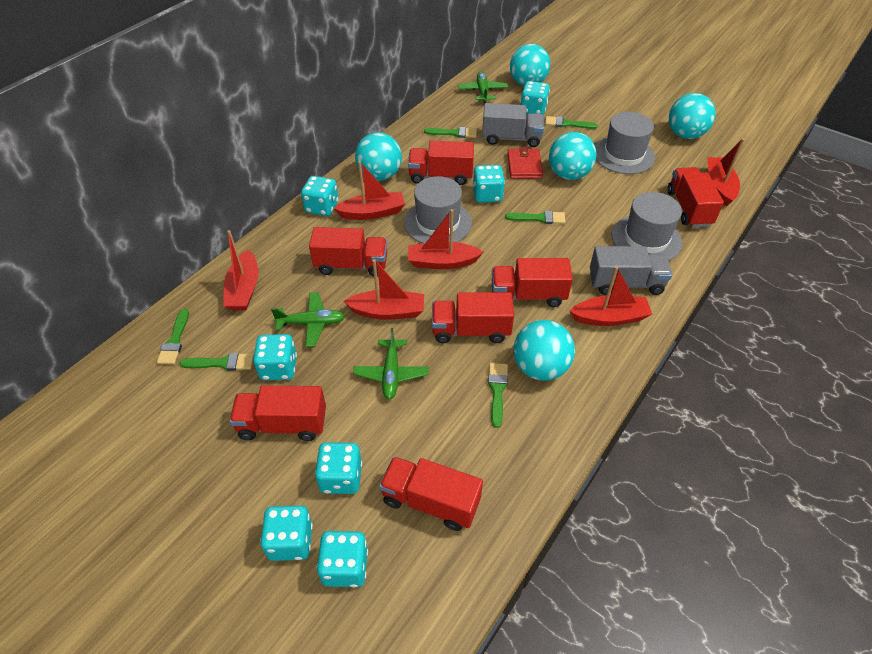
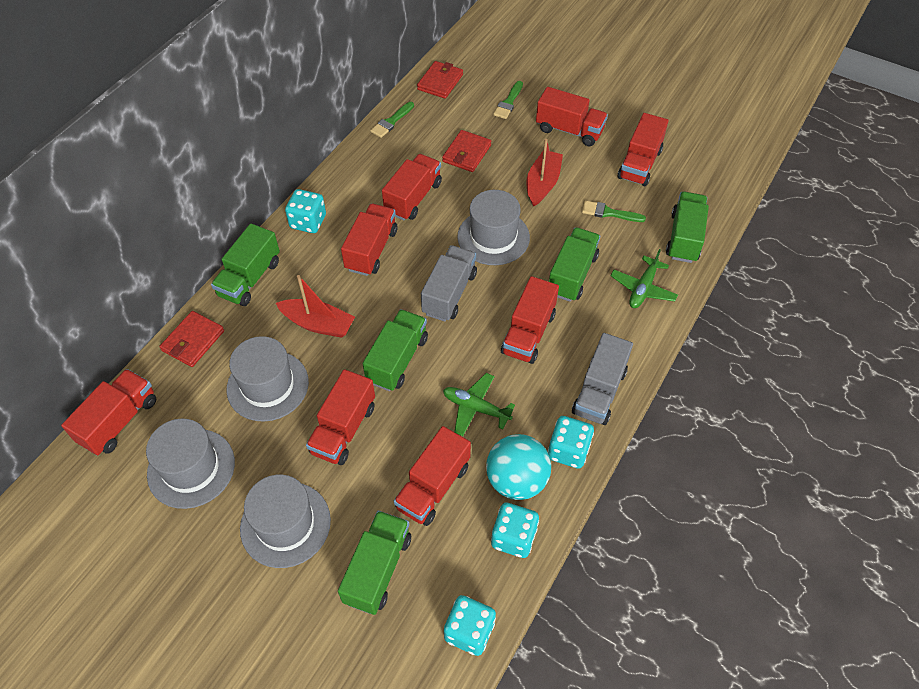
green brush: [157,309,189,364] [179,353,254,371] [424,127,477,138] [488,363,508,428] [505,211,565,224] [545,116,598,129] = 6 -> [370,102,414,138] [493,81,523,119] [582,200,646,222] = 3
green plane: [271,292,345,347] [353,328,428,399] [458,72,508,103] = 3 -> [443,373,515,436] [610,249,678,308] = 2
green truck: none = 0 -> [211,223,280,306] [338,511,411,615] [363,309,428,391] [549,227,600,302] [666,192,709,263] = 5
grey hat: [404,176,472,244] [595,112,655,174] [612,192,682,261] = 3 -> [146,419,235,509] [226,336,309,422] [240,475,331,568] [457,190,530,265] = 4
red boat: [223,230,258,310] [333,161,405,220] [343,259,424,320] [408,209,484,269] [569,266,652,326] [707,138,745,206] = 6 -> [276,275,355,338] [526,139,563,207] = 2
red truck: [229,386,326,441] [309,227,387,277] [379,456,483,531] [408,141,474,185] [432,292,514,343] [492,258,573,307] [667,167,724,227] = 7 -> [61,369,156,455] [306,369,375,465] [341,204,397,276] [382,154,442,220] [394,426,471,526] [501,276,559,364] [536,87,608,146] [618,113,669,186] = 8
red wallet: [507,147,543,179] = 1 -> [159,311,224,367] [417,61,463,99] [442,130,491,172] = 3
turquoise ball: [355,132,402,181] [510,44,550,86] [513,320,575,381] [549,132,597,180] [669,93,715,139] = 5 -> [486,434,551,500] = 1
turquoise dice: [253,334,297,380] [260,506,313,561] [301,176,339,216] [315,442,362,494] [317,531,368,587] [473,165,505,203] [521,81,550,115] = 7 -> [285,189,326,233] [444,595,496,656] [491,502,539,558] [548,416,594,469] = 4

